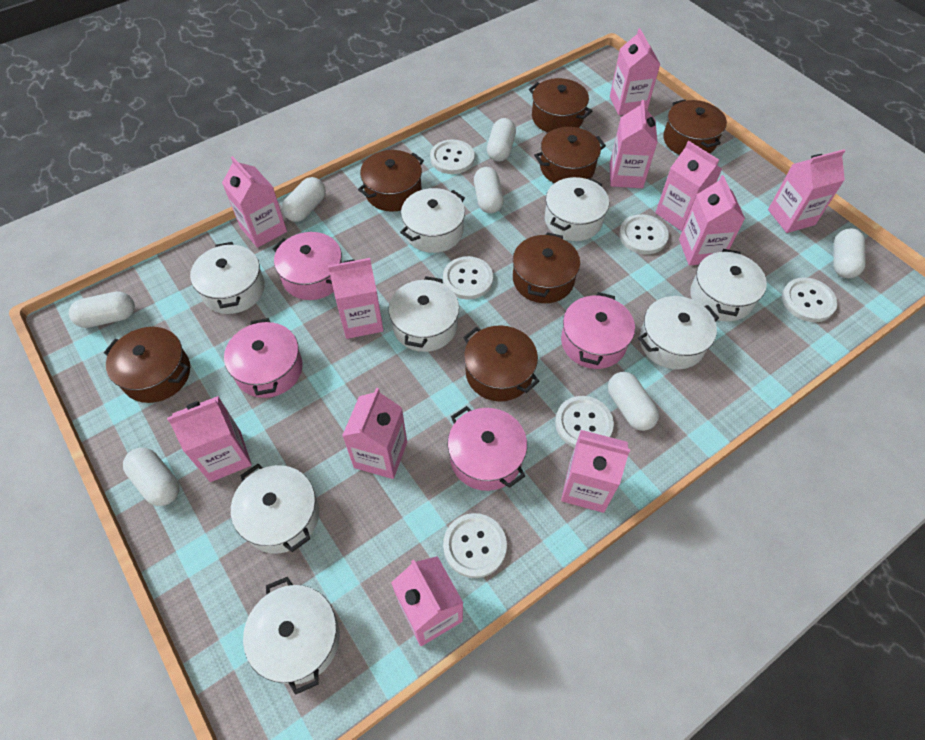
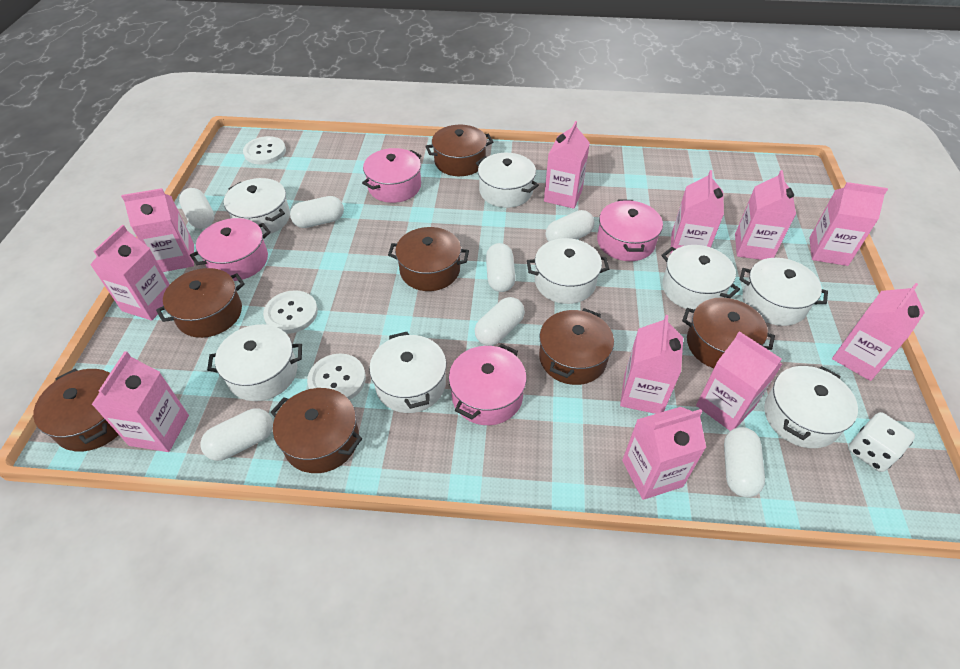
white button: [430,139,475,174] [443,256,493,299] [443,513,507,578] [555,396,614,448] [619,214,669,254] [782,277,837,322] = 6 -> [243,136,286,165] [263,290,318,334] [307,354,366,400] = 3
white dice: none = 0 -> [848,412,915,472] = 1

